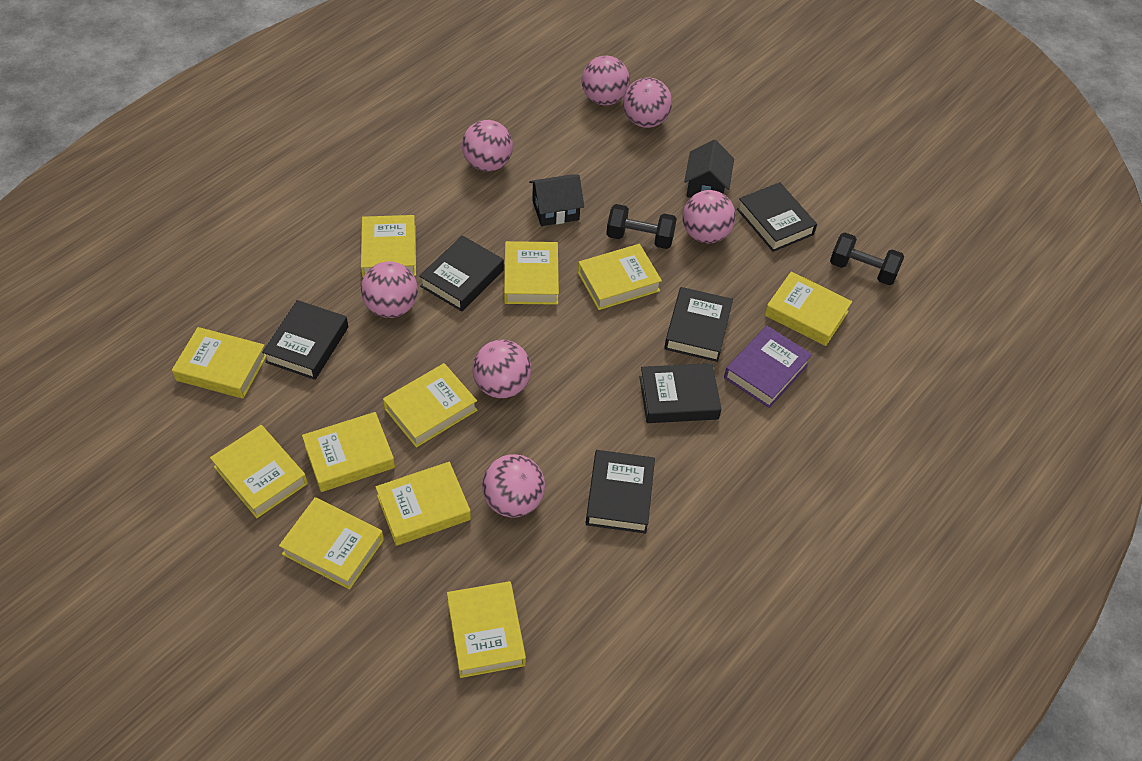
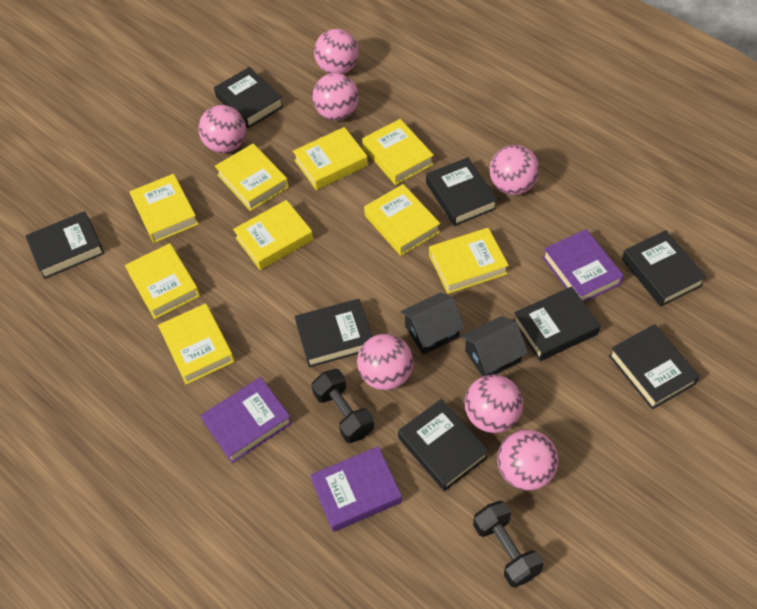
black book: [262,300,348,380] [419,235,504,312] [586,450,655,533] [640,363,722,423] [664,287,733,362] [737,182,817,252] = 6 -> [25,211,105,279] [214,67,284,128] [295,299,372,367] [398,399,489,491] [426,157,498,226] [513,286,601,361] [609,324,700,409] [622,230,707,307] = 8
purple book: [724,326,812,408] = 1 -> [201,377,292,463] [310,446,402,532] [542,229,624,302] = 3
yellow book: [172,327,266,398] [210,425,308,518] [279,497,384,590] [302,412,395,492] [361,215,416,278] [375,462,471,546] [383,363,477,448] [447,581,526,678] [504,241,559,305] [578,244,662,310] [764,271,852,346] = 11 -> [125,243,200,319] [130,174,199,243] [158,303,235,385] [215,144,289,211] [233,200,313,270] [293,127,368,190] [362,119,434,185] [364,184,440,256] [429,228,509,294] = 9

